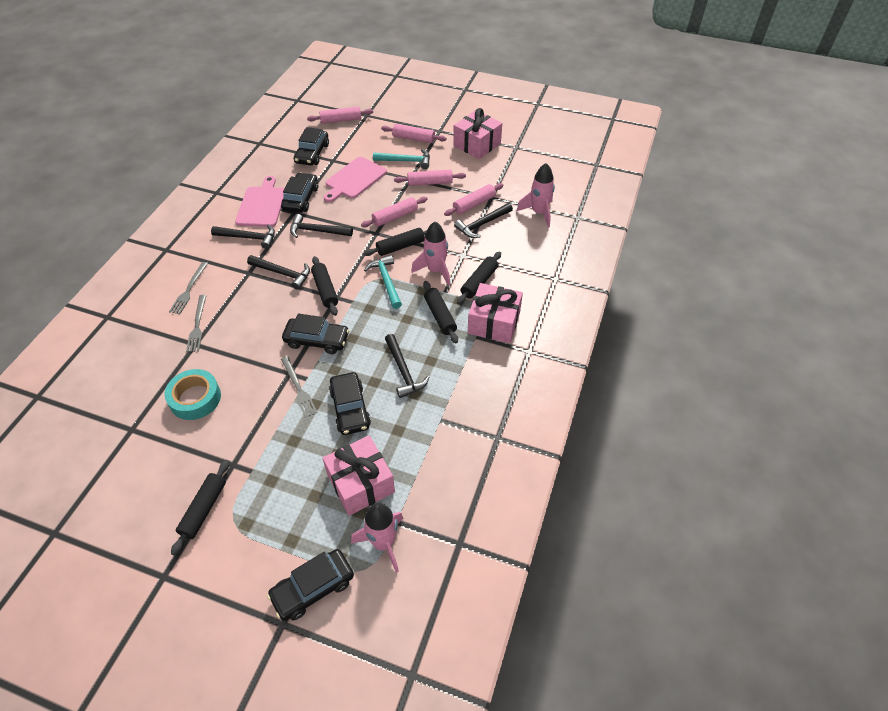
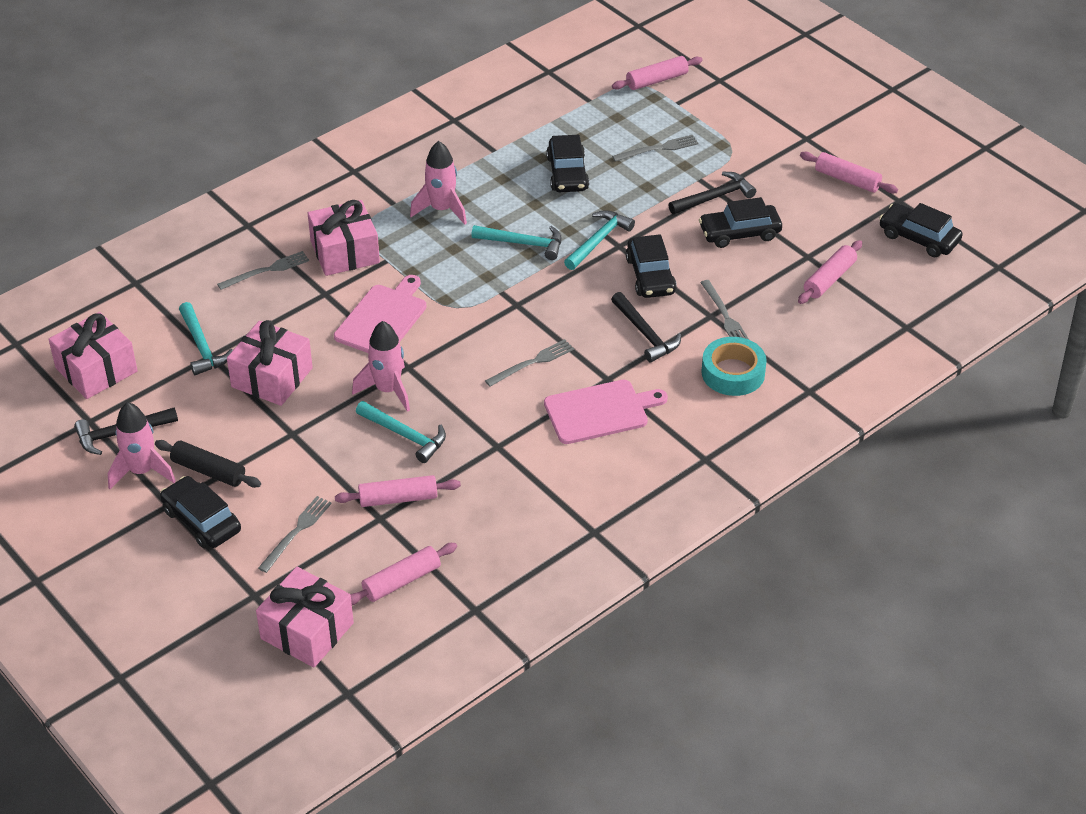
black hammer: [211,224,275,249] [247,255,310,290] [290,214,353,238] [385,334,429,398] [454,203,513,238] = 5 -> [74,408,178,455] [611,292,681,362] [668,172,756,214] = 3
black rolling pin: [171,460,229,556] [311,256,338,316] [363,228,427,256] [423,281,458,343] [457,252,501,305] = 5 -> [155,440,261,488] = 1
grey fork: [169,262,208,314] [186,295,207,352] [281,356,318,418] = 3 -> [217,251,309,290] [258,496,332,573] [485,339,574,387] [612,135,699,162] [700,280,749,340] = 5
pink gift: [322,435,395,516] [453,108,502,159] [468,283,523,343] = 3 -> [48,312,138,399] [227,320,313,406] [256,567,354,668] [308,200,380,276] = 4
turquoise hammer: [364,255,402,309] [373,149,430,169] = 2 -> [179,302,233,375] [356,401,446,463] [471,225,562,260] [564,210,635,270] = 4

